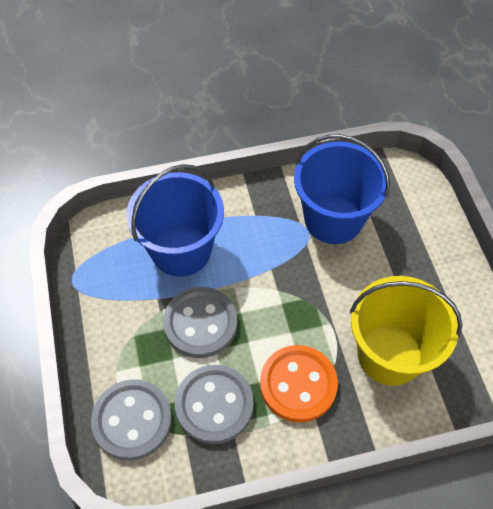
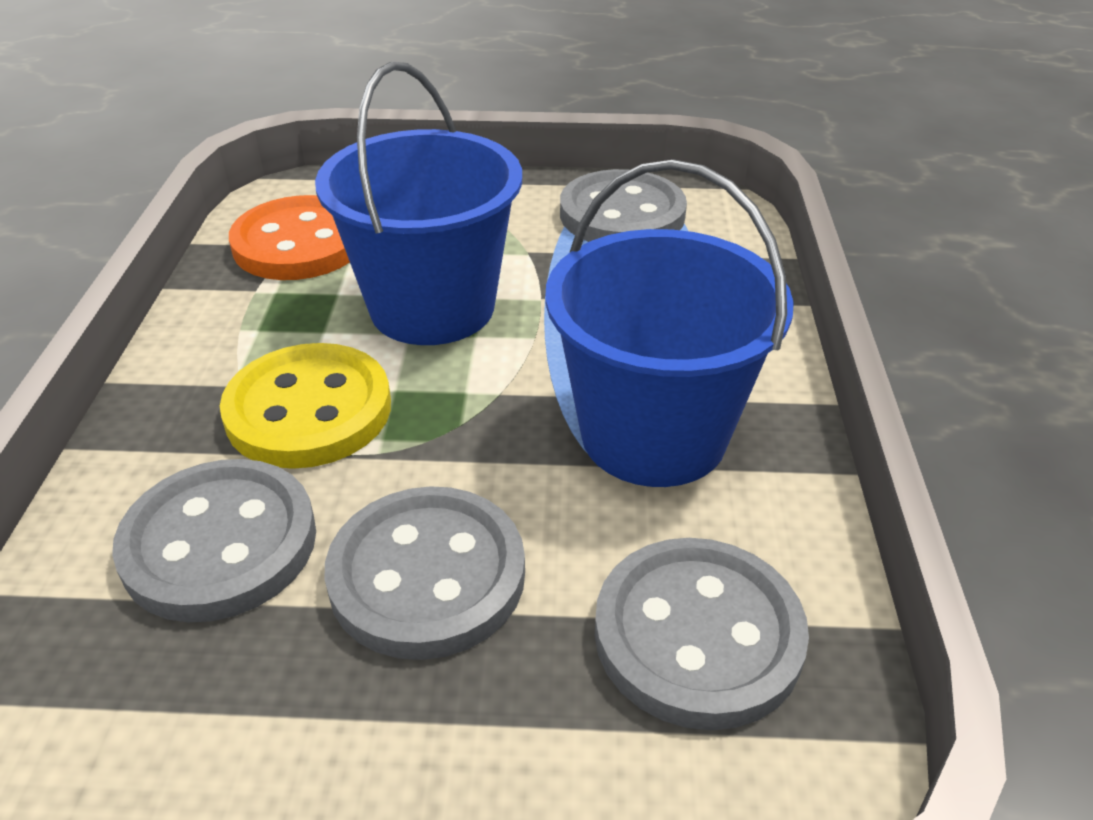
grey button: [91,379,172,461] [163,287,237,358] [175,365,254,444] = 3 -> [112,459,316,622] [324,486,525,660] [560,169,687,242] [595,538,809,730] = 4
yellow bucket: [350,276,462,386] = 1 -> none = 0
yellow button: none = 0 -> [220,343,391,469] = 1

